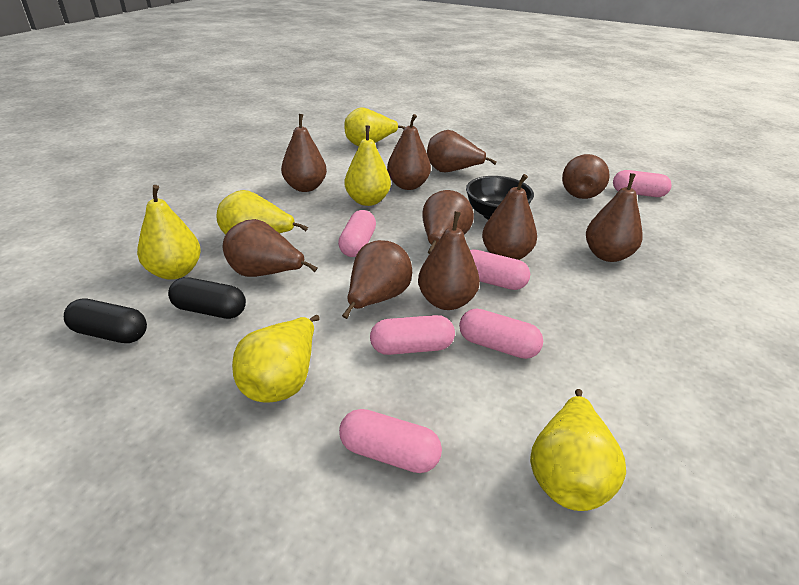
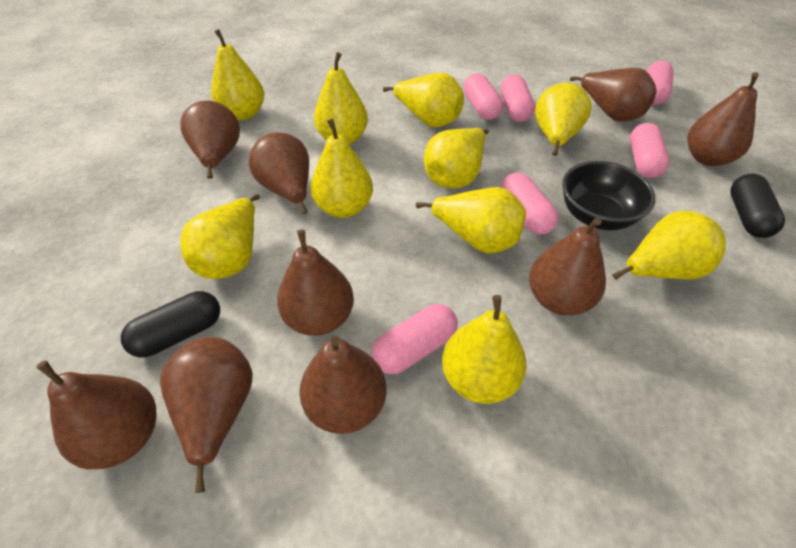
brown pear: [223,219,318,277] [281,114,327,192] [342,240,412,319] [387,114,431,190] [418,211,480,310] [422,190,474,254] [427,130,497,172] [482,174,537,260] [562,154,610,199] [586,173,643,262] = 10 -> [36,360,157,469] [160,337,253,493] [181,100,240,179] [249,132,309,214] [277,230,354,336] [299,336,386,434] [529,218,606,315] [570,68,657,122] [687,72,759,166] = 9
yellow pear: [137,185,201,280] [217,190,308,235] [232,315,320,403] [344,108,405,146] [345,126,391,206] [530,389,626,511] = 6 -> [180,194,260,279] [211,29,264,120] [310,118,373,218] [314,52,368,144] [383,73,464,128] [416,187,526,254] [424,128,489,189] [442,295,527,404] [535,83,591,156] [612,211,726,280] = 10

